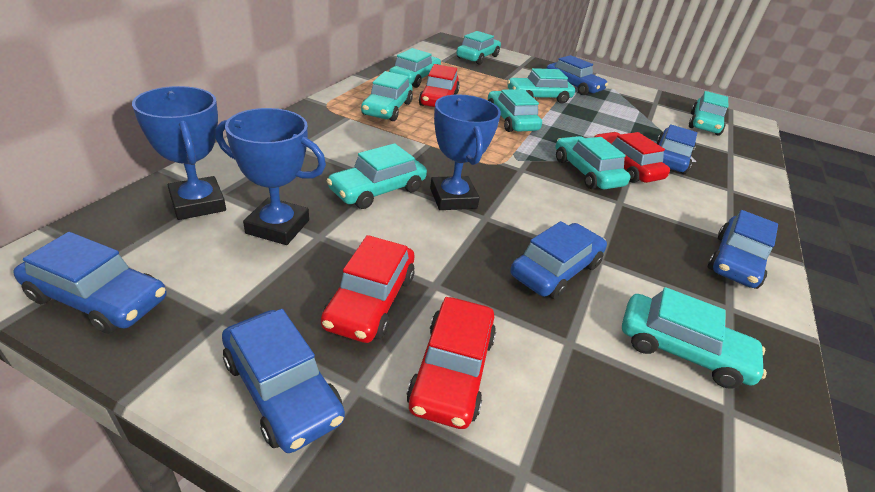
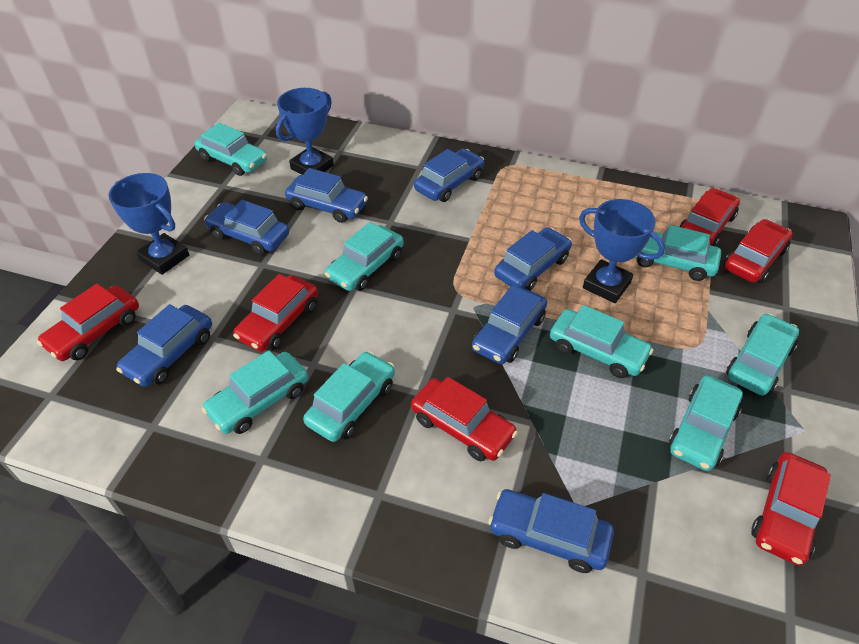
blue car: [13,232,167,334] [222,309,345,453] [510,221,607,299] [546,55,608,95] [656,124,697,174] [708,210,778,289] = 6 -> [116,304,212,387] [204,200,289,255] [285,168,368,223] [414,149,484,202] [472,285,547,364] [488,489,614,573] [494,227,572,291] = 7
red car: [321,235,415,343] [407,297,496,429] [419,64,460,107] [594,132,670,183] = 4 -> [37,283,139,361] [233,274,318,352] [411,377,518,461] [679,188,740,246] [724,219,793,283] [752,452,831,566] = 6
turquoise car: [327,143,427,209] [361,71,413,121] [389,48,441,88] [456,31,501,65] [488,89,542,132] [507,68,575,103] [556,136,630,189] [622,287,767,389] [689,91,728,136] = 9 -> [195,123,267,176] [202,350,308,434] [303,351,395,442] [325,222,404,291] [550,305,653,378] [635,225,721,281] [668,375,743,471] [726,313,799,395] = 8

